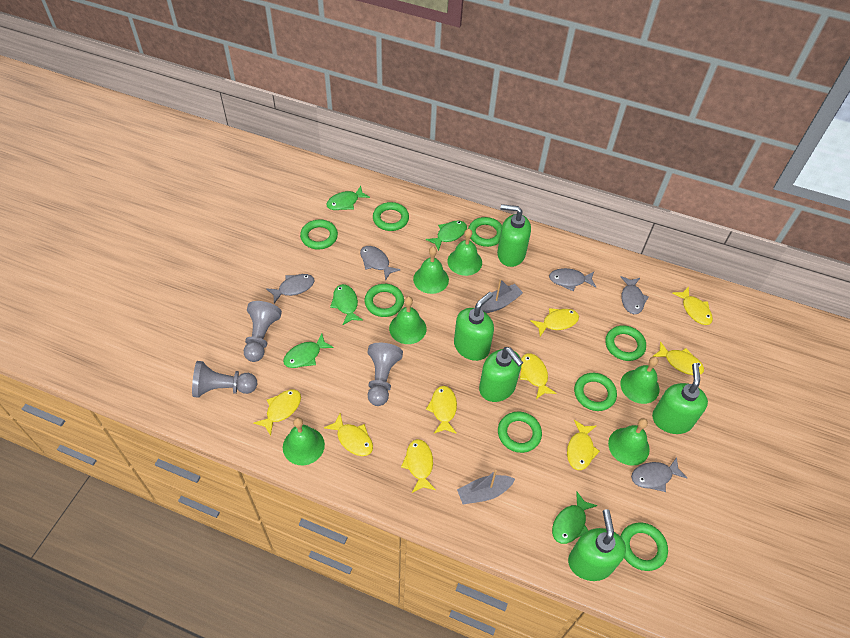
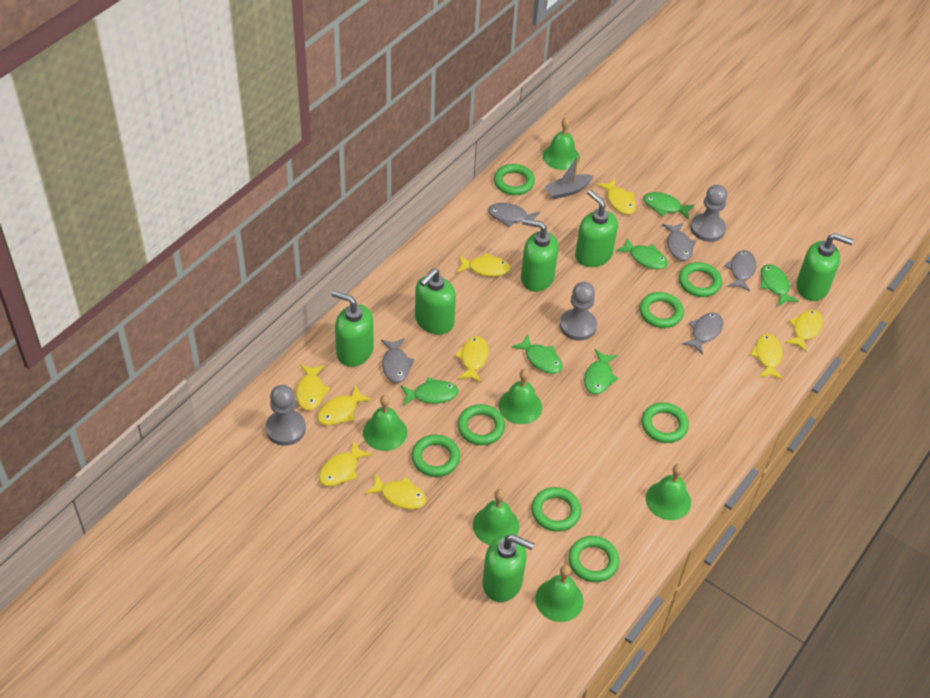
green fish: [283,333,334,368] [326,186,370,210] [330,284,363,325] [426,220,467,251] [552,491,597,544] = 5 -> [401,377,459,406] [511,334,563,374] [584,349,619,394] [616,238,668,270] [643,192,695,220] [760,264,799,306] = 6
green soap dispenser: [454,292,494,361] [479,347,523,402] [497,204,531,267] [568,509,626,581] [652,363,708,434] = 5 -> [332,291,374,367] [415,268,456,334] [482,534,534,602] [521,219,558,292] [575,189,618,267] [797,233,854,301] = 6
grey boat: [457,470,515,505] [481,279,523,313] = 2 -> [544,156,594,199] = 1

